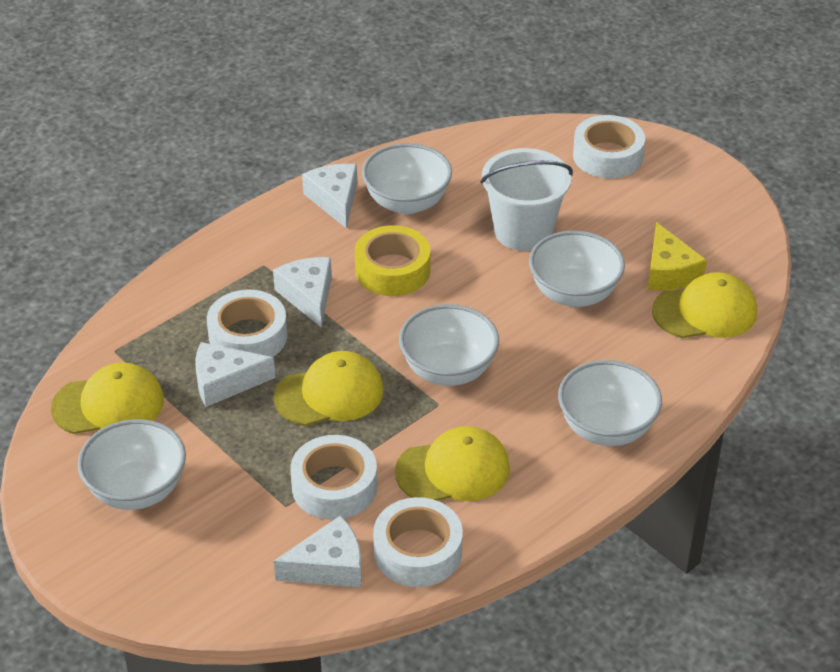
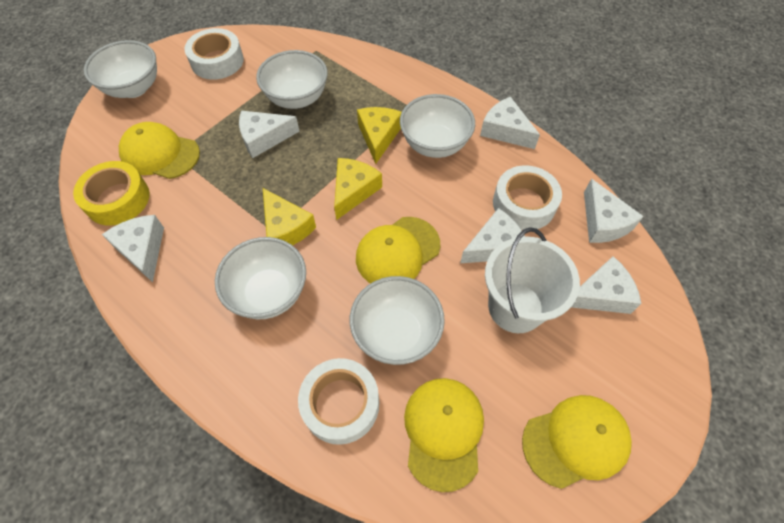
white cheese: [195,342,275,407] [273,257,332,328] [274,515,362,587] [302,164,357,228] = 4 -> [102,215,164,282] [239,111,299,158] [460,208,525,263] [480,97,540,149] [571,256,642,314] [584,179,644,243] = 6
white tape: [207,290,287,357] [291,435,377,520] [373,497,463,587] [573,115,645,178] = 4 -> [184,28,244,80] [298,358,379,445] [493,165,562,230] = 3
yellow cheese: [648,222,707,290] = 1 -> [263,188,316,245] [334,158,382,220] [357,107,402,164] = 3

